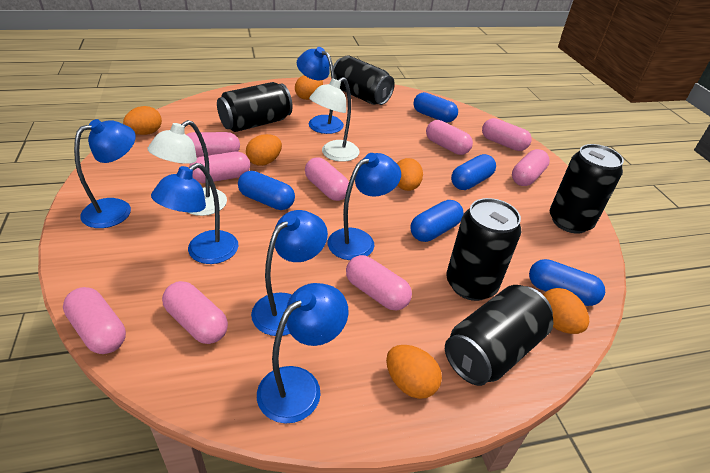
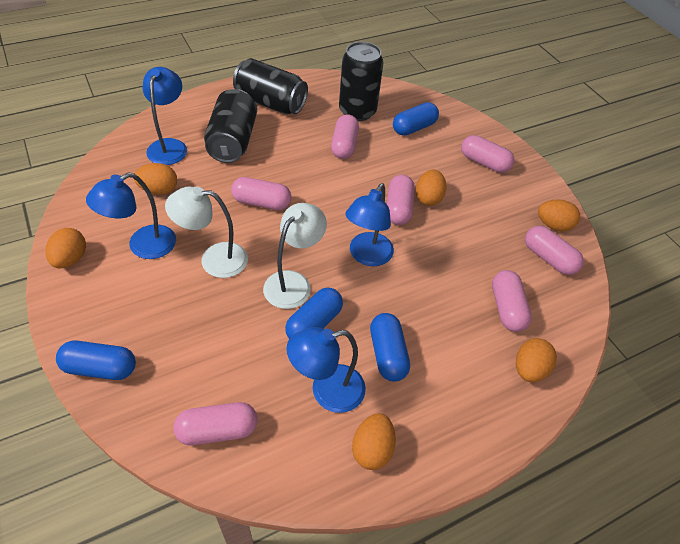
black can: [217,82,293,132] [333,55,395,105] [445,285,553,386] [446,198,521,301] [550,144,624,234] = 5 -> [204,89,257,163] [233,58,308,114] [339,42,383,121] = 3
blue capsule: [238,171,295,210] [411,200,464,242] [413,92,458,123] [451,154,496,190] [529,259,605,306] = 5 -> [56,340,136,380] [285,288,343,339] [370,313,410,381] [393,102,439,136] = 4
blue lamp: [74,119,136,228] [151,163,238,264] [251,210,328,336] [257,283,348,424] [297,47,344,134] [328,153,401,260] = 6 -> [86,172,176,259] [142,67,187,165] [286,327,366,413] [345,183,394,266] = 4
pink capsule: [63,287,126,354] [162,281,228,344] [186,132,240,157] [189,152,250,183] [305,157,349,201] [346,255,412,311] [426,120,473,155] [482,118,532,151] [512,149,550,186] = 9 -> [174,402,258,445] [231,177,292,210] [331,114,359,159] [387,175,415,225] [461,135,514,173] [492,270,532,332] [525,226,584,275] = 7

